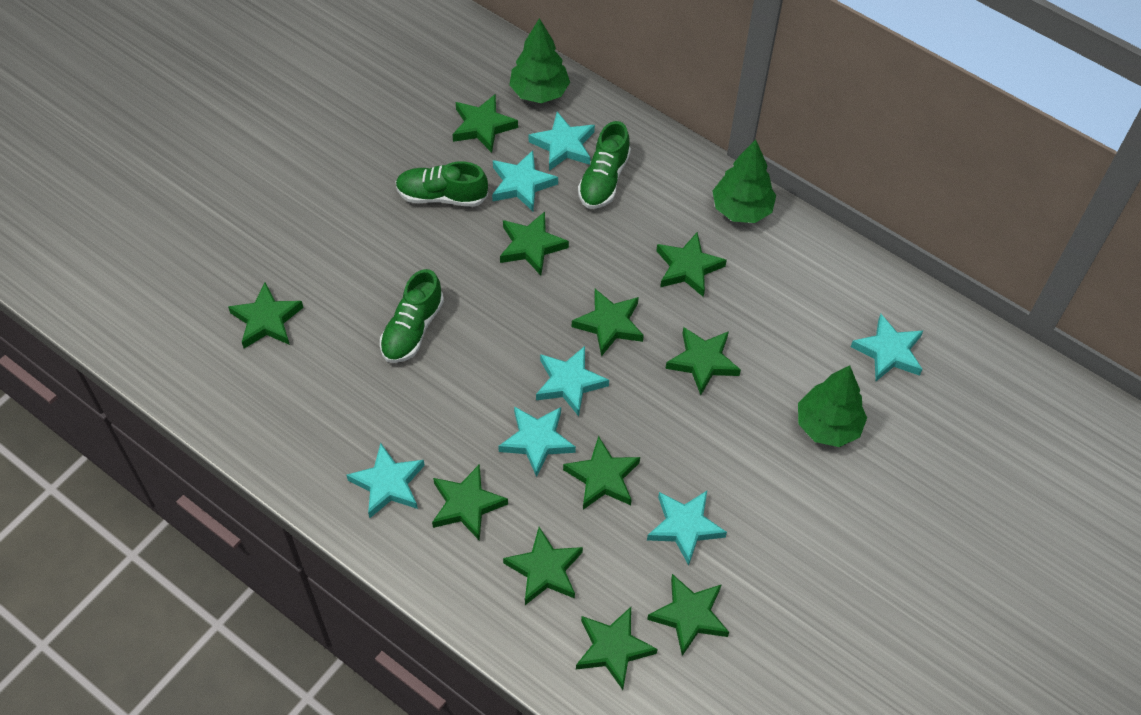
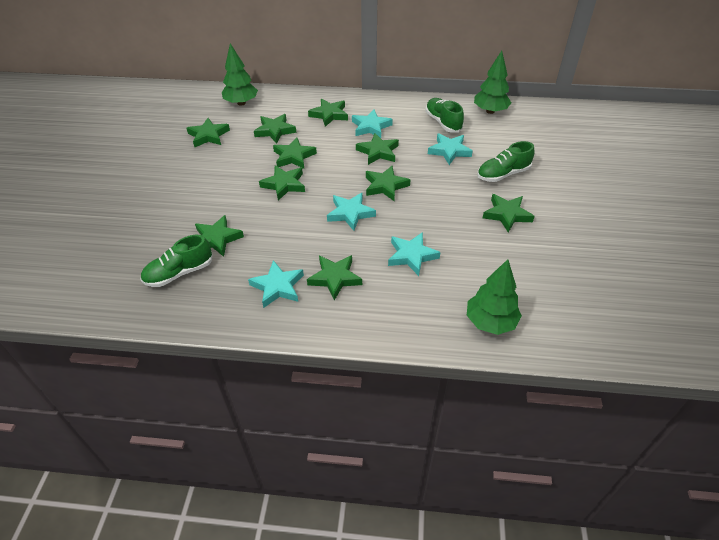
green star: [228,283,304,348] [432,464,508,541] [452,94,518,153] [500,211,569,275] [503,527,583,605] [563,436,640,509] [572,289,644,357] [576,607,658,690] [647,574,729,656] [656,232,727,297] [665,327,741,395] = 11 -> [186,118,230,147] [195,215,244,257] [254,114,296,144] [259,165,305,201] [273,137,317,169] [307,255,362,301] [308,99,348,127] [356,133,399,165] [366,166,410,201] [483,194,535,233] = 10
turquoise star: [346,443,425,518] [492,150,558,211] [498,406,576,477] [529,112,595,171] [536,346,609,416] [647,491,727,565] [851,314,923,381] = 7 -> [248,260,304,308] [327,192,376,231] [352,110,393,138] [388,232,441,276] [428,133,473,165] = 5

